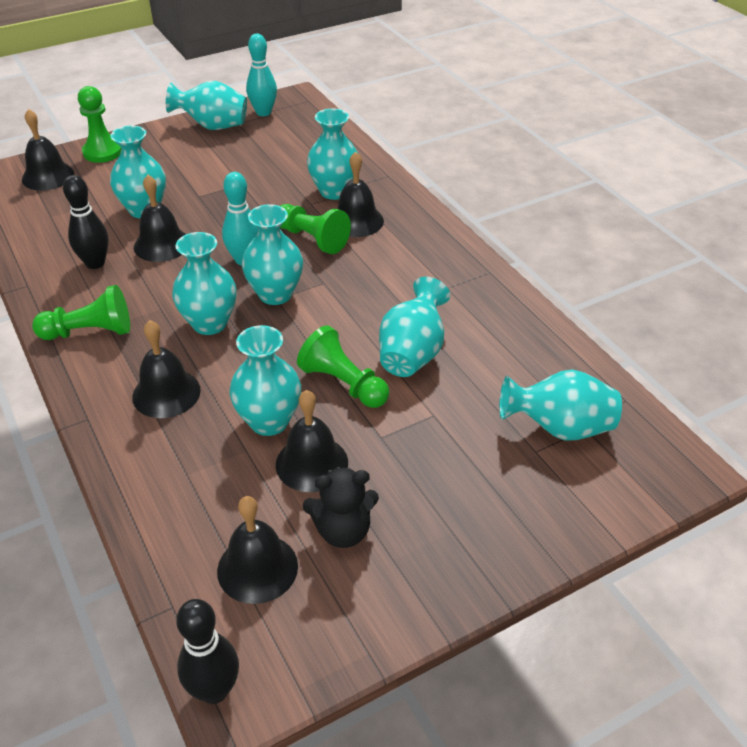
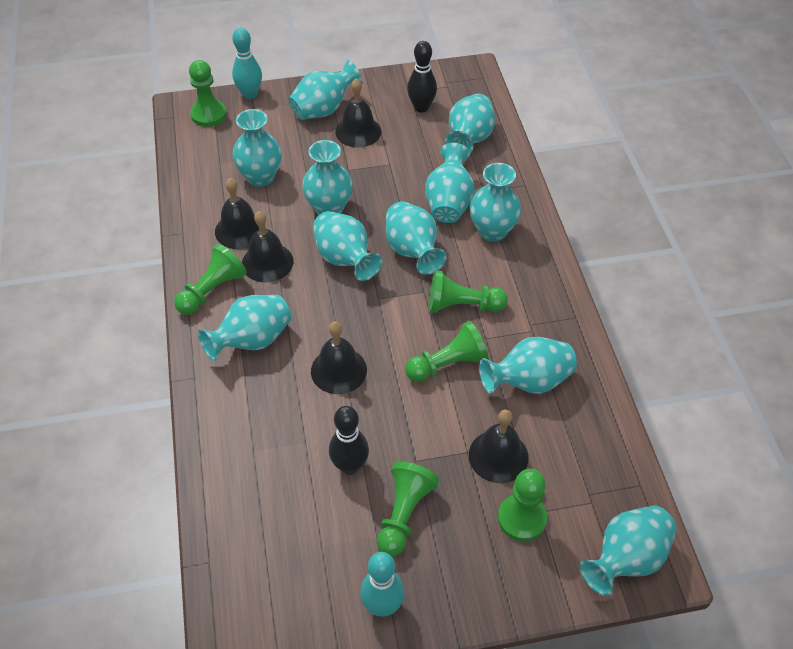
black bell: [22,109,74,191] [132,320,201,418] [134,175,186,262] [217,496,298,604] [276,390,348,492] [337,152,384,237] = 6 -> [215,178,259,249] [242,211,294,283] [311,321,367,394] [335,78,381,147] [469,410,529,483] = 5
black teddy bear: [303,467,379,548] = 1 -> none = 0
green pawn: [32,285,130,340] [78,86,122,163] [280,204,351,254] [297,325,389,408] = 4 -> [174,244,247,315] [189,60,227,127] [377,461,439,556] [405,321,489,382] [429,270,508,313] [498,469,547,541] = 6
turquoise vase: [110,126,166,218] [166,81,247,130] [172,232,237,335] [229,325,301,436] [242,204,303,305] [307,108,358,200] [379,277,450,377] [499,369,622,441] = 8 -> [198,295,291,361] [232,109,282,187] [289,60,363,120] [302,140,353,215] [313,211,382,281] [386,201,447,274] [425,143,475,223] [445,94,495,154] [470,163,521,242] [479,337,577,394] [580,506,677,596] = 11

